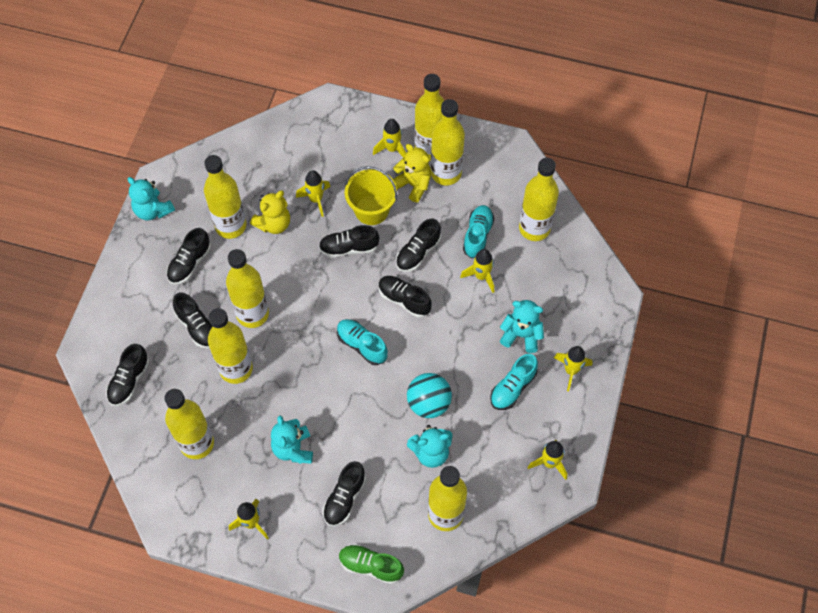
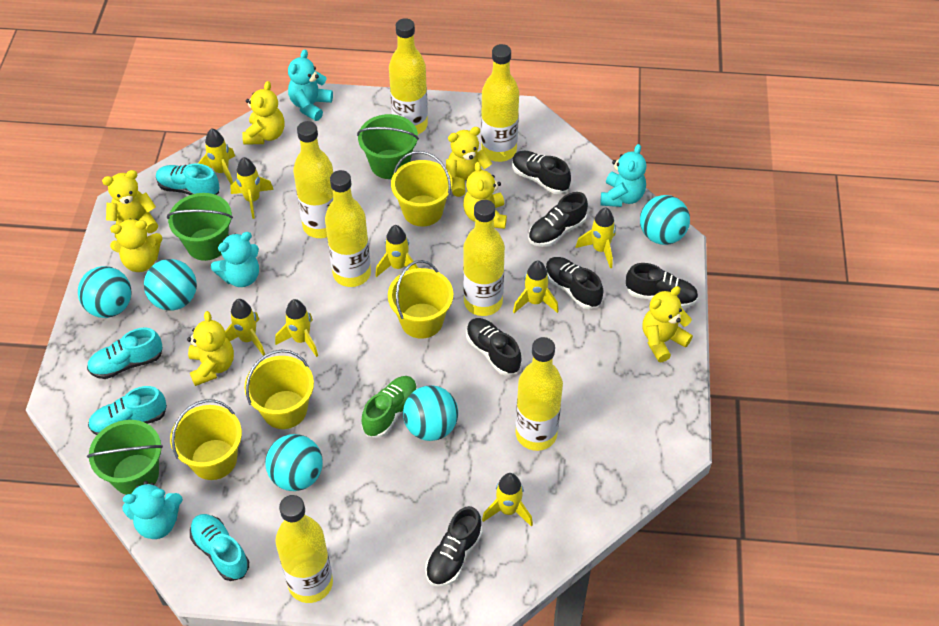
black shoe: [106,344,149,406] [166,228,211,284] [173,293,213,349] [319,225,379,258] [323,461,366,526] [378,276,432,318] [396,219,441,272] = 7 -> [425,506,482,587] [466,318,521,375] [512,151,571,194] [528,192,588,247] [546,257,603,309] [626,263,698,308] = 6
green bucket: none = 0 -> [87,420,163,495] [167,193,233,261] [357,114,419,179] = 3
turquoise ball: [407,373,452,418] = 1 -> [78,266,132,318] [144,259,197,311] [265,434,323,491] [403,385,458,441] [640,195,690,245] = 5
turquoise shoe: [337,319,388,365] [463,205,495,259] [490,354,538,410] = 3 -> [87,327,163,379] [88,386,167,435] [156,164,219,195] [190,514,249,581] = 4
yellow bottle: [164,389,214,459] [204,155,246,239] [208,308,253,384] [226,249,269,328] [415,74,444,161] [428,466,467,531] [431,99,465,185] [519,158,559,241] = 8 -> [276,495,333,603] [293,121,333,238] [325,170,371,287] [389,18,428,134] [463,200,505,316] [481,44,519,162] [515,337,563,451] = 7
yellow bucket: [345,166,397,225] = 1 -> [170,399,242,480] [244,349,314,429] [388,260,453,339] [391,151,452,226] = 4
yellow rocket: [229,499,269,540] [296,170,331,217] [373,119,406,158] [460,249,494,293] [527,440,567,480] [554,346,592,391] = 6 -> [198,128,235,184] [225,299,265,356] [230,157,274,219] [275,299,318,357] [375,225,418,277] [482,473,533,527] [513,260,559,313] [576,208,616,268] = 8
yellow teddy bear: [250,191,290,234] [393,144,431,202] = 2 -> [102,170,158,239] [110,219,162,272] [187,311,234,386] [242,81,285,145] [446,127,492,197] [463,162,507,229] [642,286,693,362] = 7

